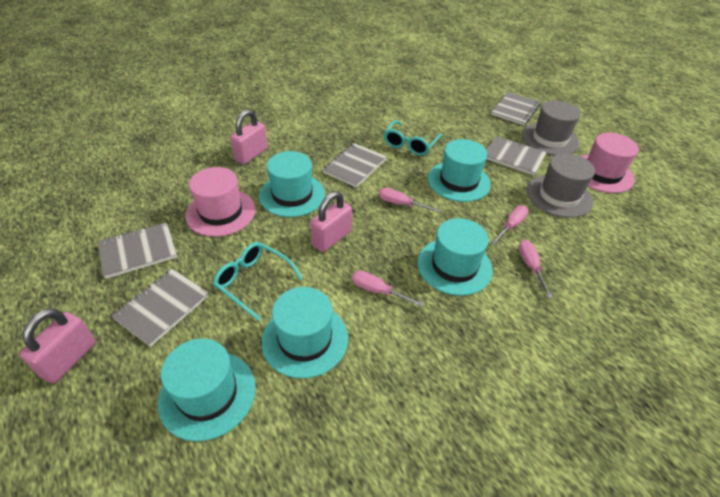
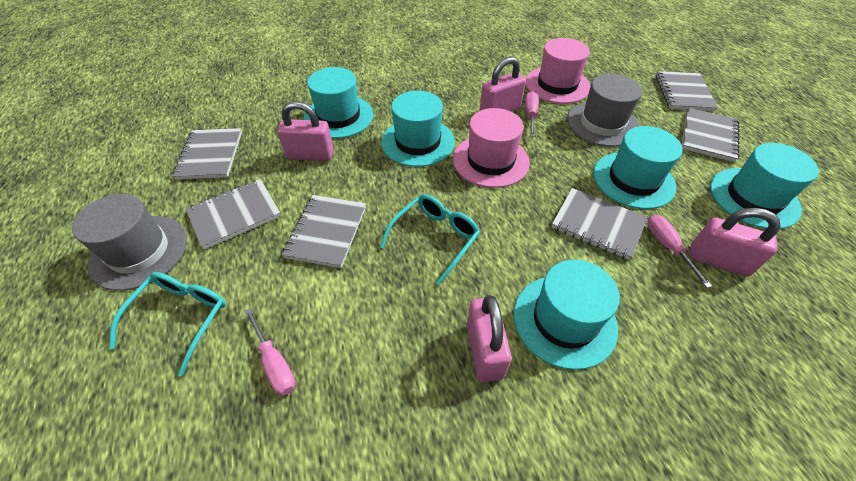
grey notebook: [98,223,177,279] [111,269,209,347] [322,143,387,188] [486,136,547,175] [491,92,540,125] = 5 -> [172,128,242,180] [186,179,281,249] [282,195,366,268] [552,188,647,260] [655,71,718,111] [682,108,740,162] = 6
pink padlock: [19,309,96,383] [230,110,268,164] [310,191,352,252] = 3 -> [277,101,334,161] [467,295,512,382] [480,57,526,111] [690,208,781,277] = 4
pink screwdriver: [352,270,424,307] [379,188,441,213] [491,205,529,245] [518,240,553,298] = 4 -> [244,308,295,395] [525,91,539,137] [647,215,712,288] = 3

